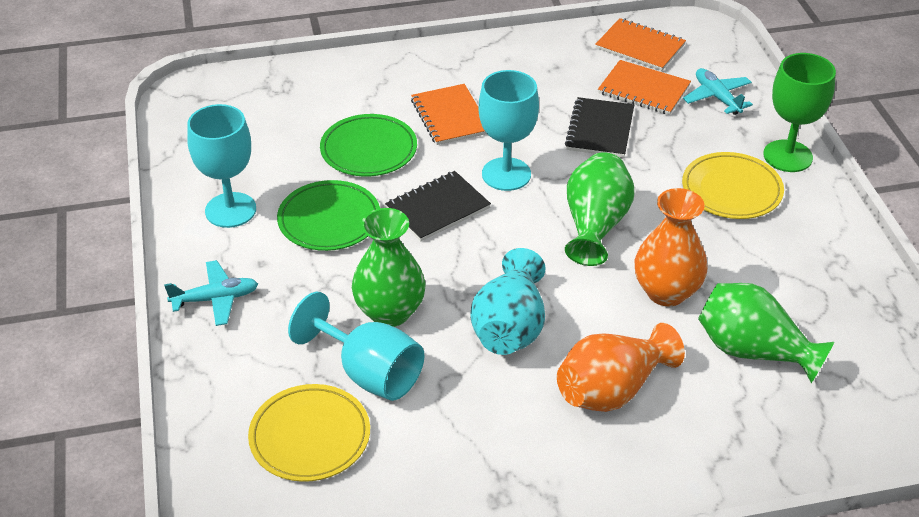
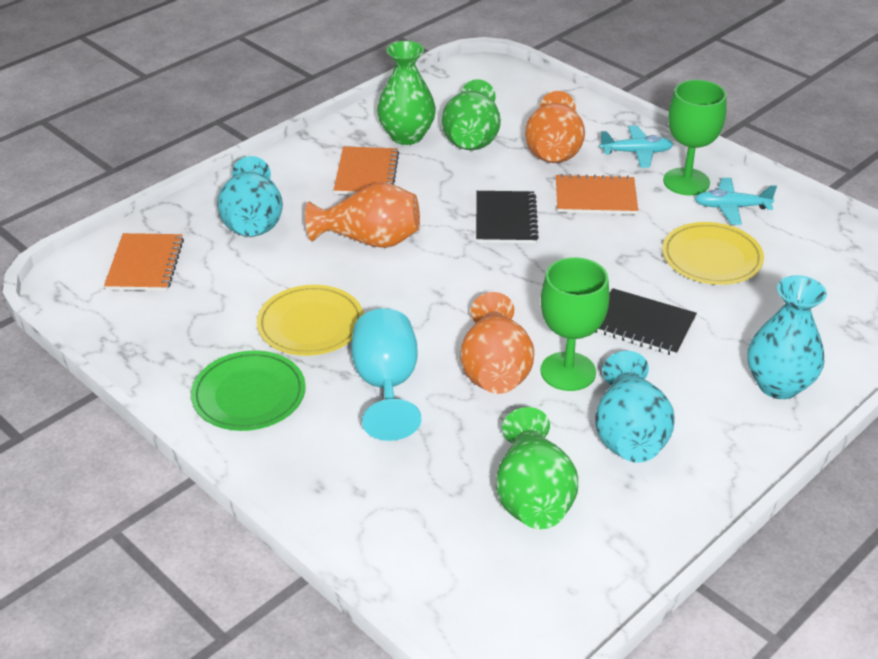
green goblet: [763,53,836,172] = 1 -> [541,257,610,391] [663,80,727,195] = 2
green plate: [277,180,380,251] [320,114,417,177] = 2 -> [191,351,306,431] = 1
orange vase: [557,323,685,412] [635,188,708,306] = 2 -> [305,183,420,248] [460,292,534,394] [525,91,585,163] = 3
turquoise goblet: [187,104,256,228] [288,292,425,401] [478,70,539,191] = 3 -> [351,308,421,441] = 1
turquoise vase: [470,248,546,355] = 1 -> [217,156,283,237] [595,351,674,463] [747,275,827,399] = 3

